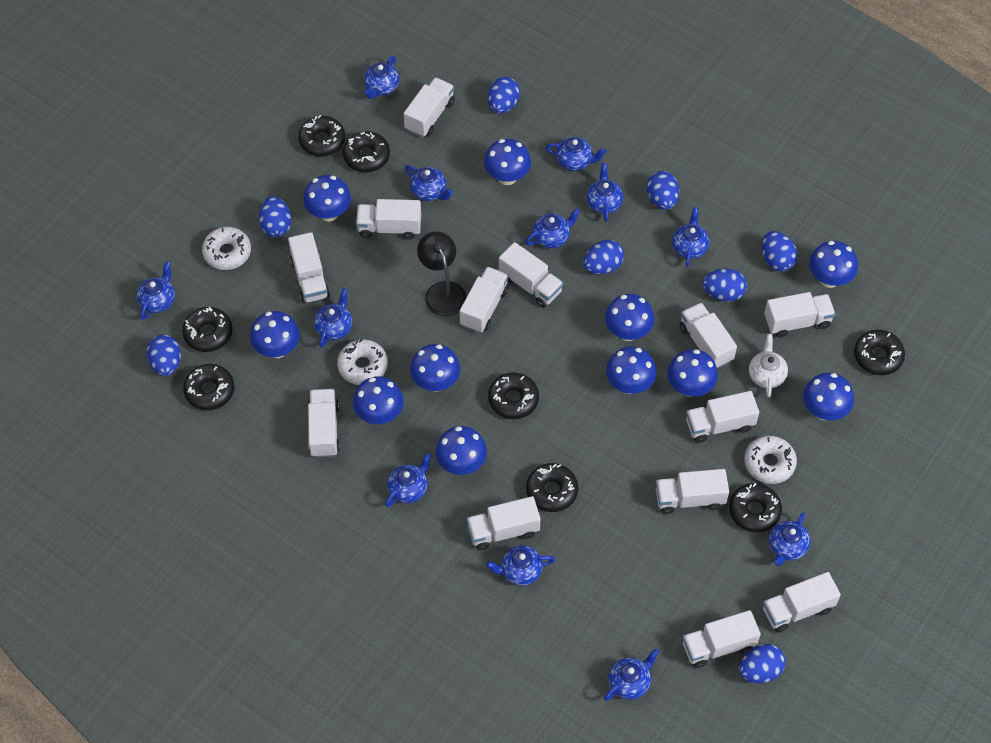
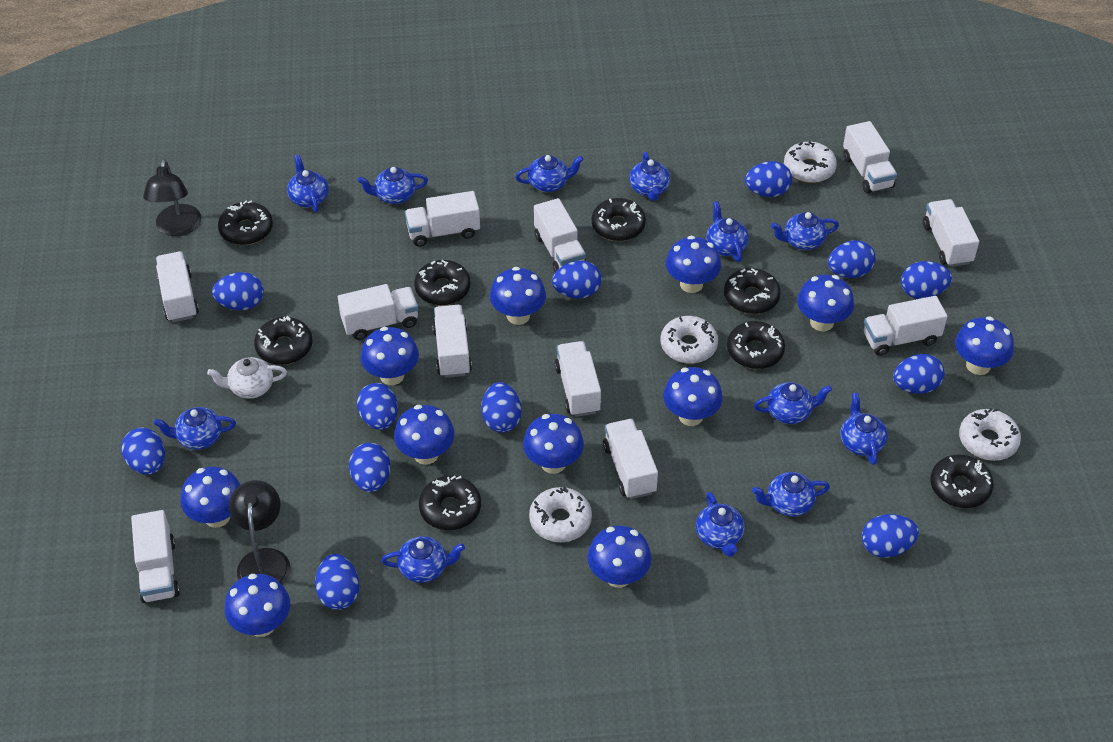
black lamp: [417,232,466,316] = 1 -> [143,159,201,236] [229,480,291,585] = 2
blue egg: [147,335,181,376] [259,196,292,237] [488,77,520,113] [583,240,624,275] [647,171,679,210] [703,268,747,302] [739,644,786,683] [762,231,798,271] = 8 -> [121,428,165,475] [212,272,264,310] [315,554,359,610] [349,443,391,492] [357,383,398,430] [481,382,522,433] [552,261,602,299] [745,161,792,197] [828,240,875,278] [861,514,919,558] [893,354,945,394] [901,261,952,299] = 12
white donut: [202,227,251,270] [337,339,388,385] [745,436,797,484] = 3 -> [529,487,592,542] [660,316,718,363] [784,141,837,183] [959,408,1021,461] = 4
white truck: [288,232,330,303] [308,389,340,458] [356,199,421,240] [404,77,455,137] [460,267,509,333] [467,496,541,550] [499,242,563,308] [656,469,729,514] [679,302,737,369] [683,610,761,668] [686,391,759,443] [763,572,841,632] [764,292,835,338] = 13 -> [131,510,180,603] [156,251,199,322] [338,284,418,340] [405,191,480,247] [432,305,472,378] [534,198,586,272] [555,341,601,417] [603,419,658,499] [843,121,897,194] [864,296,948,356] [923,199,979,267] = 11

